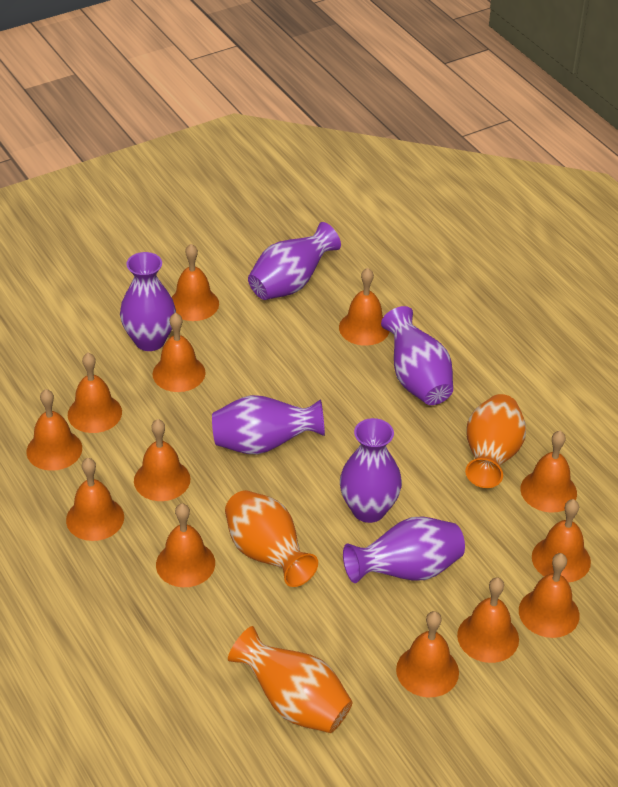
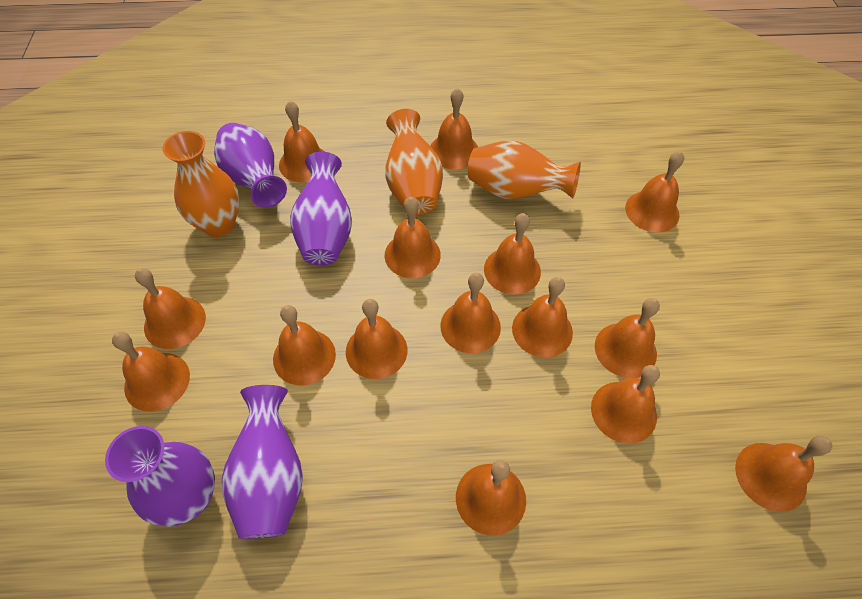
orange bell: [26,389,82,471] [66,458,124,541] [68,353,122,433] [134,419,190,501] [153,313,206,392] [156,503,215,587] [172,244,219,321] [339,268,389,346] [396,611,459,697] [457,577,519,663] [519,553,580,638] [520,431,577,513] [532,499,591,583] = 13 -> [112,332,190,412] [135,268,206,349] [273,305,336,385] [279,101,325,182] [346,299,407,379] [385,197,441,278] [431,88,478,169] [440,273,501,353] [456,460,526,536] [484,213,541,295] [512,277,573,357] [591,365,660,444] [595,298,660,378] [625,151,684,233] [735,436,832,512] = 15
purple vase: [120,252,176,351] [212,395,325,454] [248,222,341,300] [340,418,402,523] [343,516,465,583] [381,306,453,405] = 6 -> [105,426,215,527] [214,123,287,208] [221,385,303,539] [290,152,352,265] = 4

